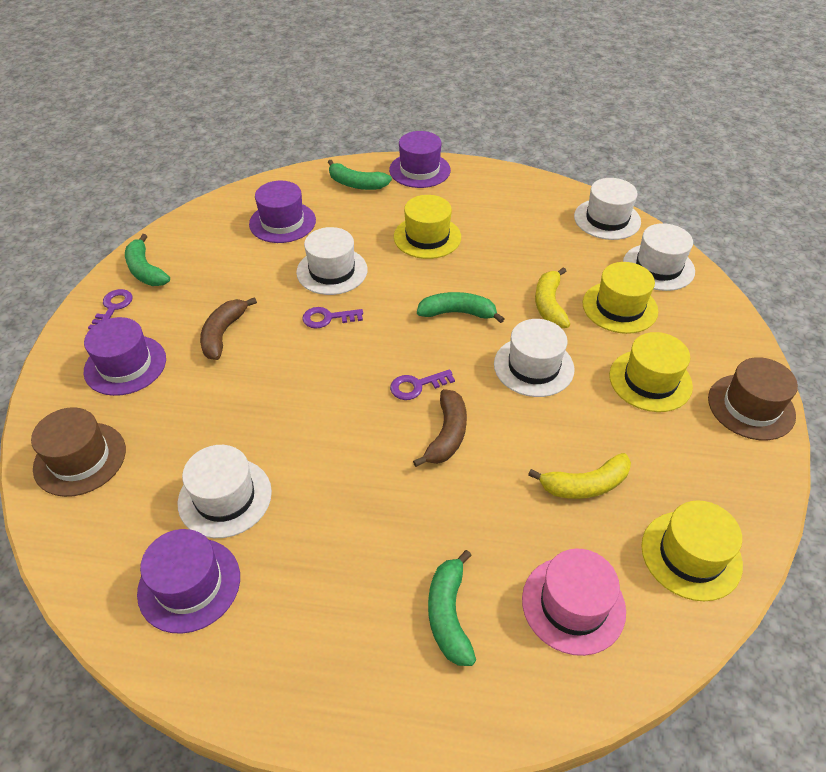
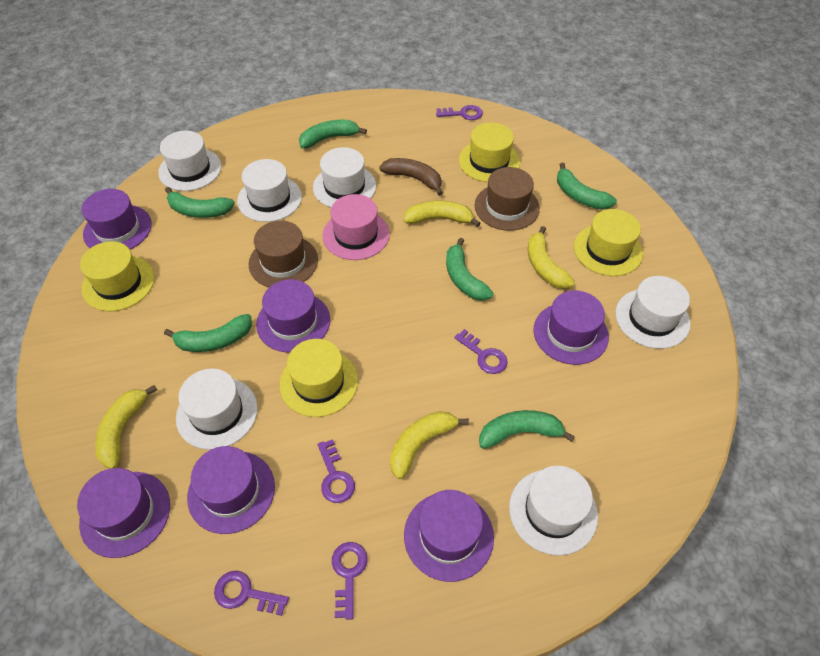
brown banana: [200,297,257,360] [413,389,467,467] = 2 -> [379,158,443,196] = 1
green banana: [125,234,170,286] [328,160,392,190] [417,292,504,323] [428,550,476,666] = 4 -> [164,314,252,352] [165,187,235,218] [299,120,367,148] [446,238,493,301] [479,410,575,449] [557,163,617,210] = 6
purple hat: [84,317,166,396] [137,529,240,634] [249,181,316,243] [389,131,451,188] = 4 -> [77,468,170,558] [82,189,152,250] [187,446,275,534] [256,279,330,353] [404,490,494,582] [533,290,609,365] = 6
purple key: [88,289,133,330] [302,307,363,329] [390,369,455,400] = 3 -> [214,571,289,616] [318,439,355,503] [332,542,367,620] [436,105,483,120] [454,329,508,374] = 5
white hat: [178,445,272,538] [296,227,368,295] [494,319,575,397] [574,178,641,240] [623,223,695,291] = 5 -> [158,131,222,191] [176,369,258,450] [237,159,302,222] [313,147,376,208] [509,466,598,556] [615,276,690,349] = 6
yellow banana: [528,453,631,499] [535,267,570,328] = 2 -> [95,385,157,469] [390,411,469,479] [403,201,480,227] [528,226,575,289] = 4

